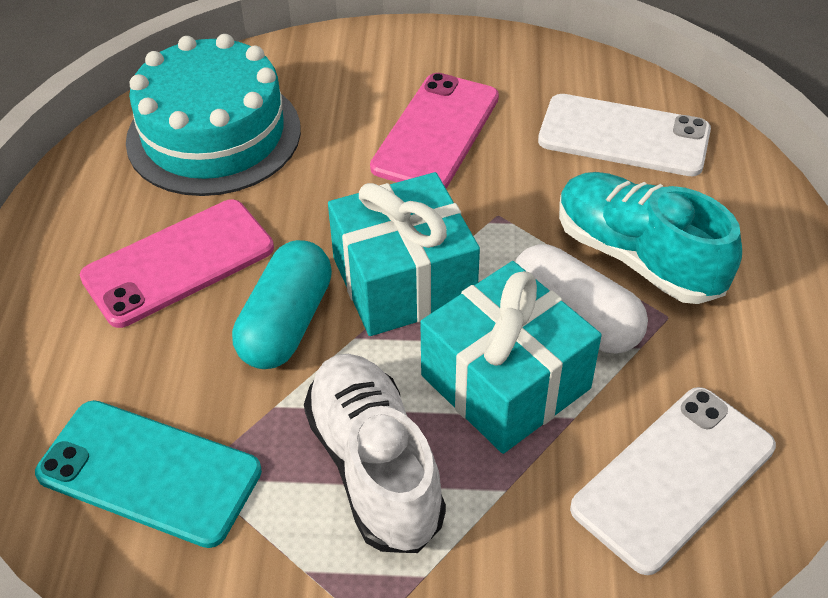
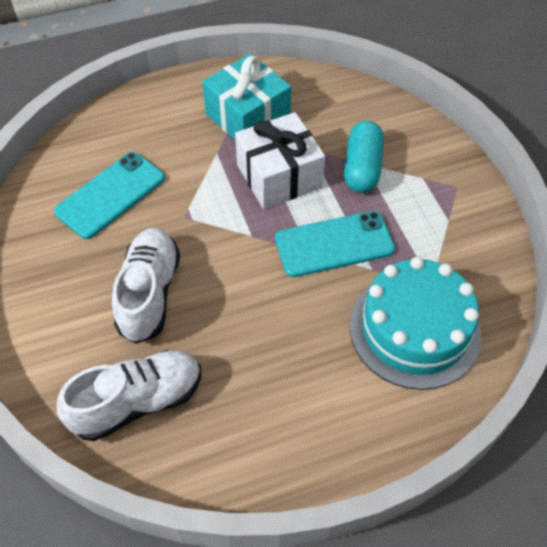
pink phone: [80,199,274,328] [370,73,499,188] = 2 -> none = 0
turquoise gift: [328,172,480,336] [420,261,602,454] = 2 -> [202,54,291,141] = 1
turquoise phone: [35,400,262,548] = 1 -> [54,152,165,239] [275,211,395,277] = 2
turquoise shoe: [559,172,742,304] = 1 -> none = 0
white capsule: [515,244,648,354] = 1 -> none = 0
white gift: none = 0 -> [235,112,325,209] = 1
white phone: [538,94,711,176] [570,387,776,575] = 2 -> none = 0
white shoe: [304,354,446,553] = 1 -> [57,350,201,441] [112,227,180,344] = 2

